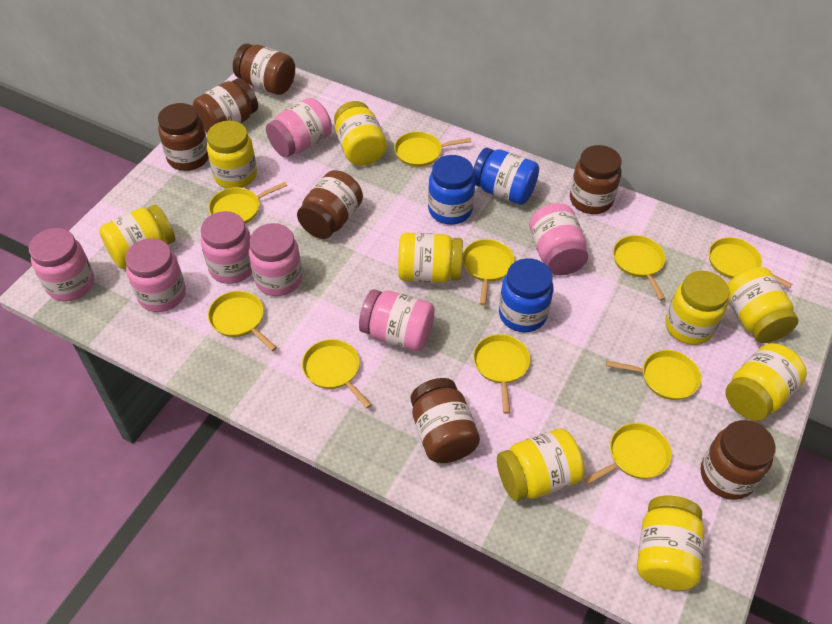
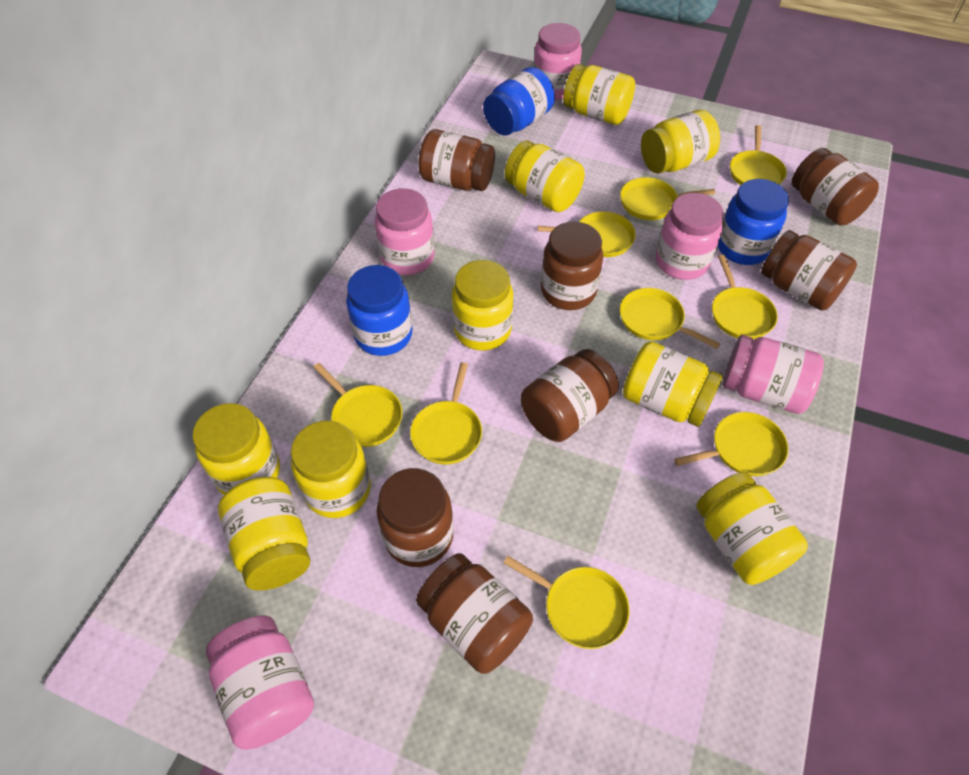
pink jar: [29,228,94,301] [125,238,186,312] [201,211,252,284] [249,223,302,296] [266,98,332,157] [359,289,435,351] [529,203,588,275] = 7 -> [206,616,314,750] [375,188,435,275] [533,23,582,100] [656,193,724,280] [723,335,824,414] = 5
yellow pan: [208,291,277,351] [209,182,287,224] [302,339,372,408] [394,131,472,167] [462,239,515,305] [473,334,530,414] [584,423,672,485] [606,350,701,400] [613,235,666,300] [709,237,792,288] = 10 -> [313,363,402,447] [410,362,482,465] [504,556,629,649] [538,211,636,257] [620,177,715,220] [620,288,720,349] [674,412,788,476] [712,255,778,339] [730,125,787,185] = 9

